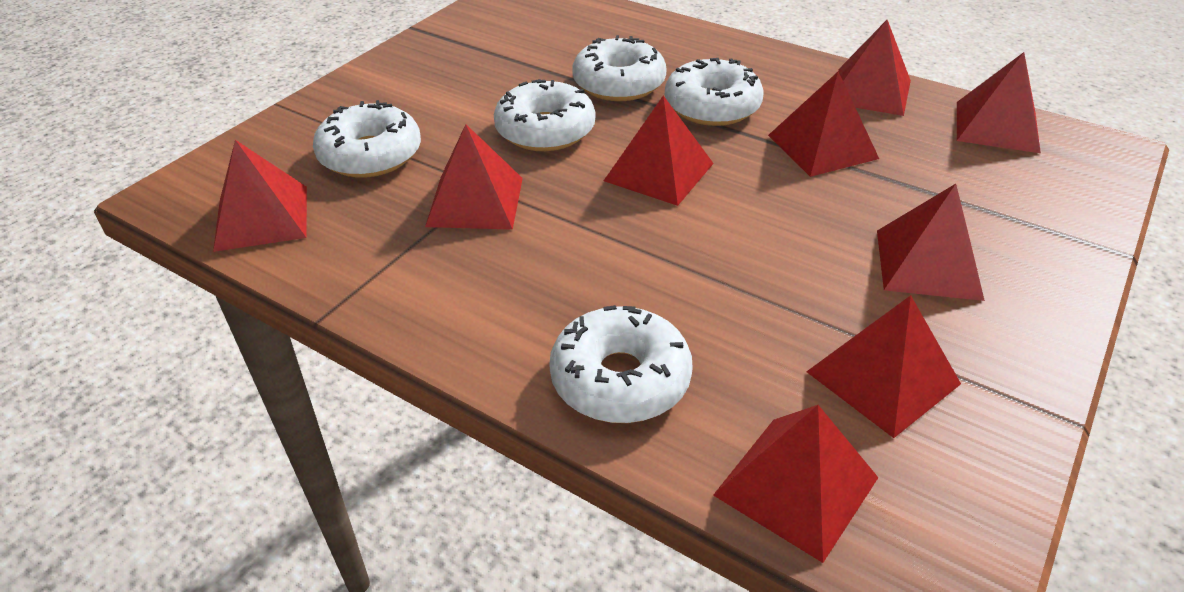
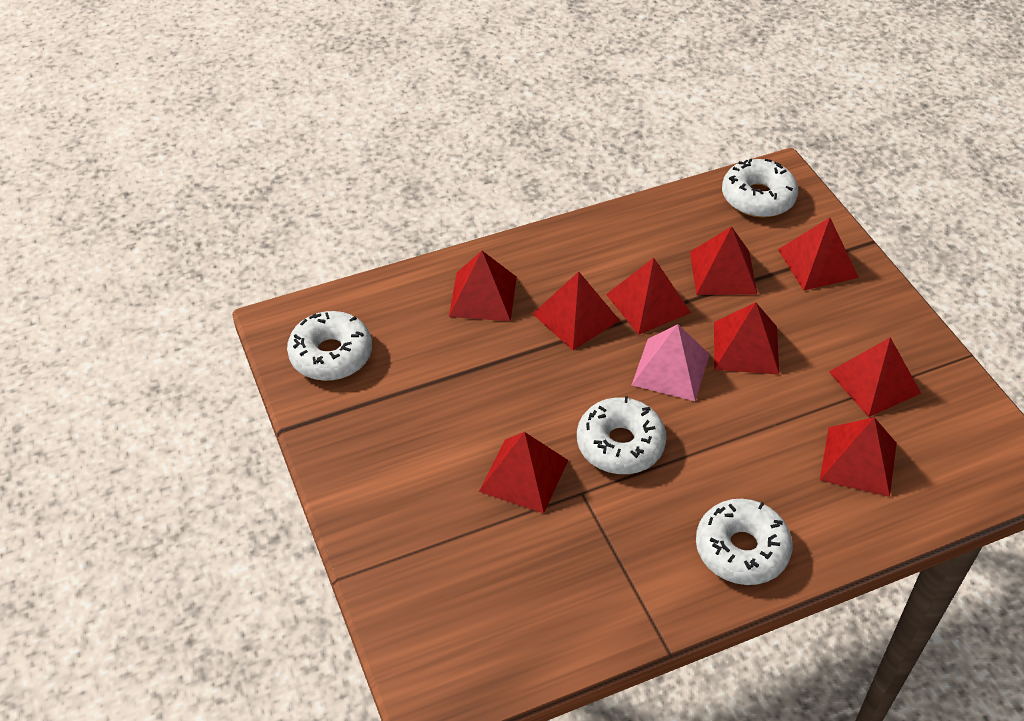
pink pyramid: none = 0 -> [632,324,710,401] = 1
white donut: [313,100,421,178] [494,79,595,151] [549,305,693,423] [572,35,667,101] [665,58,764,126] = 5 -> [287,311,372,381] [577,396,666,474] [696,499,792,585] [722,158,798,218] = 4

